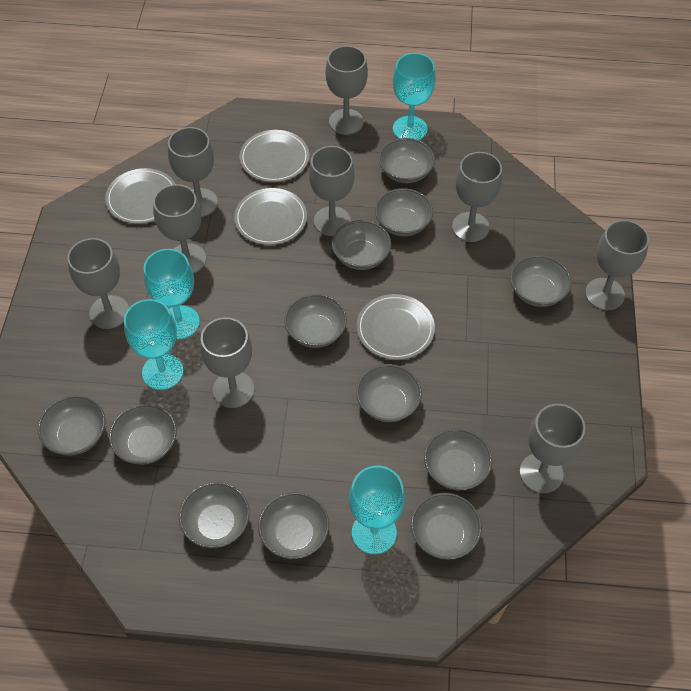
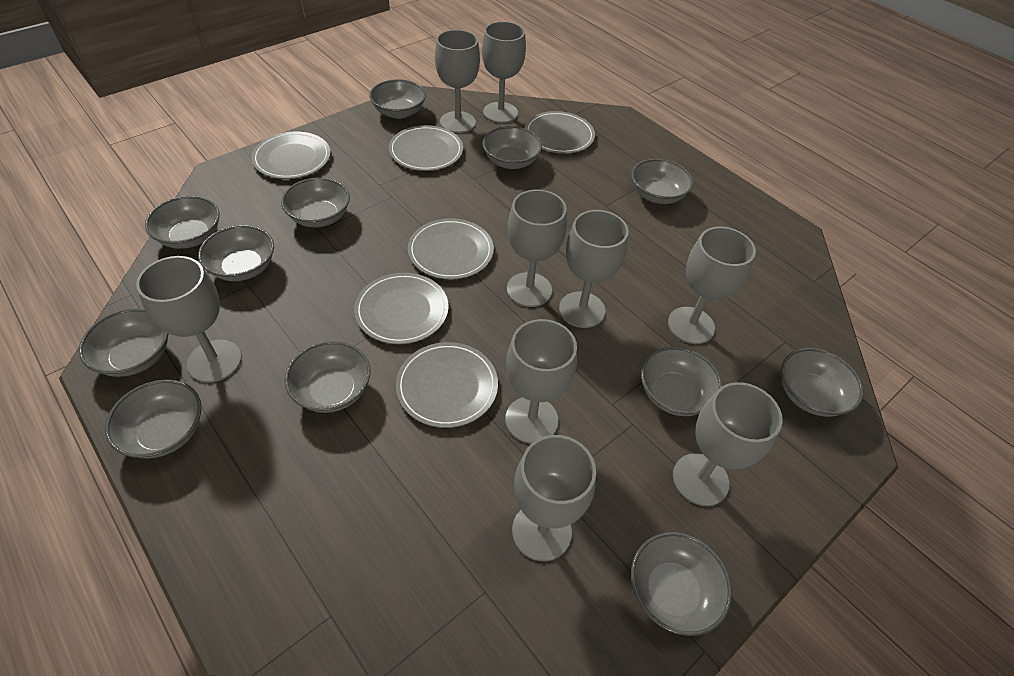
grey plate: [105,168,175,224] [234,188,307,245] [240,130,309,182] [357,294,435,360] = 4 -> [251,132,331,179] [354,273,449,344] [389,125,463,171] [396,342,498,428] [408,218,494,279] [525,111,595,154] = 6
turquoise goblet: [124,299,183,390] [144,249,200,339] [349,466,405,554] [393,53,436,140] = 4 -> none = 0

